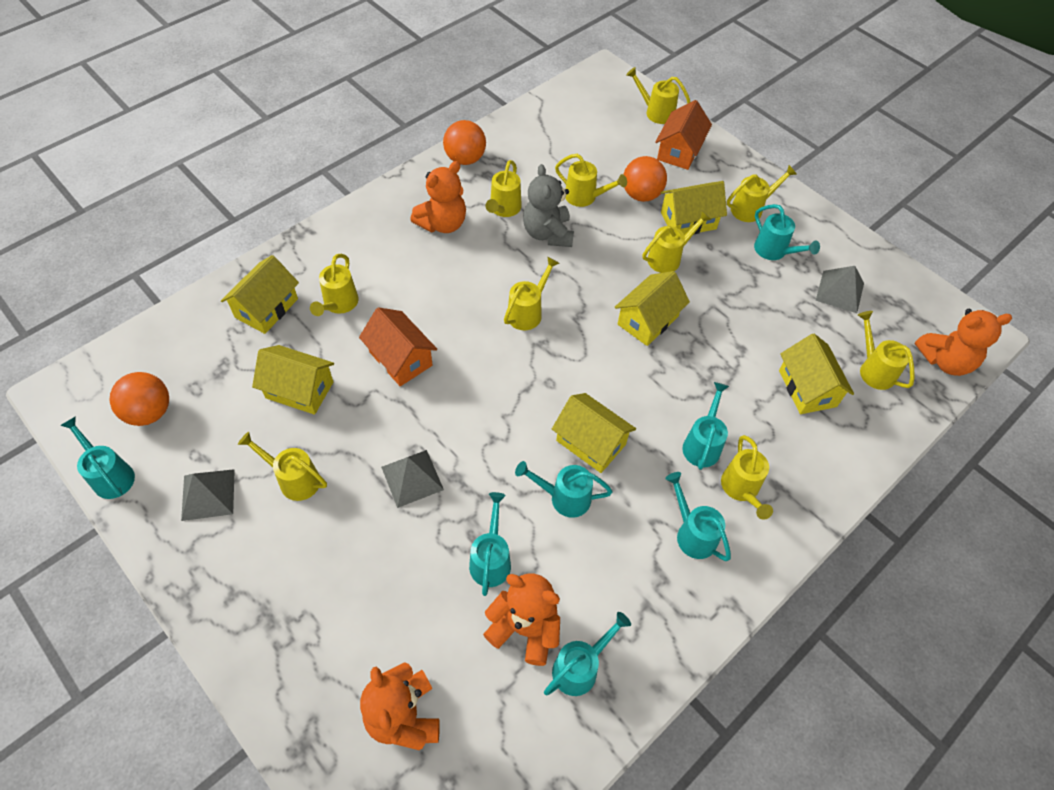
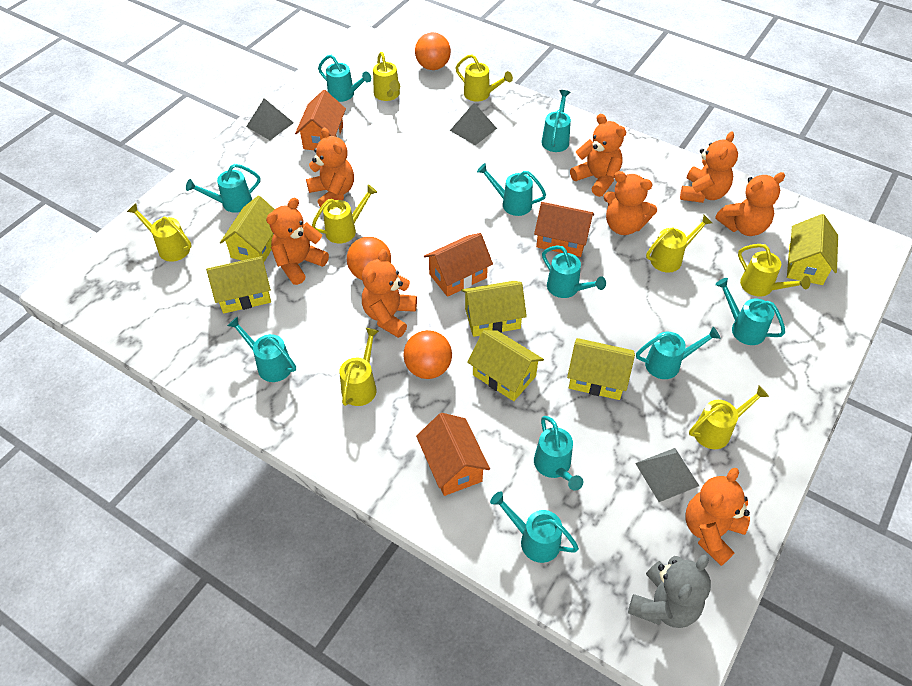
orange house: [359,307,437,386] [655,100,712,170] = 2 -> [295,90,346,150] [416,413,490,496] [424,233,493,297] [534,202,594,257] = 4
orange teddy bear: [360,662,440,750] [410,161,466,233] [483,573,560,666] [915,309,1012,376] = 4 -> [266,198,329,285] [306,128,354,207] [362,249,417,338] [570,114,626,197] [604,171,657,235] [680,131,738,203] [685,468,750,566] [715,172,785,236] = 8
turquoise watering can: [60,416,135,499] [469,492,511,596] [515,461,613,518] [544,612,631,696] [666,472,731,561] [682,382,729,470] [754,204,820,260] = 7 -> [186,164,260,213] [227,316,296,382] [318,55,371,102] [477,163,546,216] [490,491,579,563] [534,416,583,491] [541,90,571,152] [542,246,606,298] [636,327,720,379] [715,278,785,345] = 10
yellow watering can: [238,432,327,501] [310,254,359,316] [485,160,522,217] [504,257,560,330] [555,154,627,207] [626,67,690,124] [643,211,711,273] [721,435,773,520] [727,165,797,222] [858,311,915,390] = 10 -> [127,203,192,262] [312,185,377,244] [339,328,379,406] [373,52,400,101] [455,54,513,101] [646,215,712,273] [689,386,769,449] [738,244,811,297] = 8

